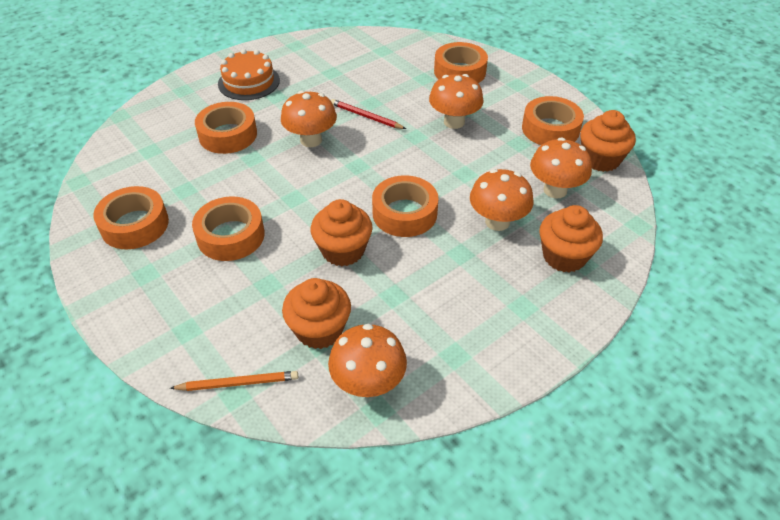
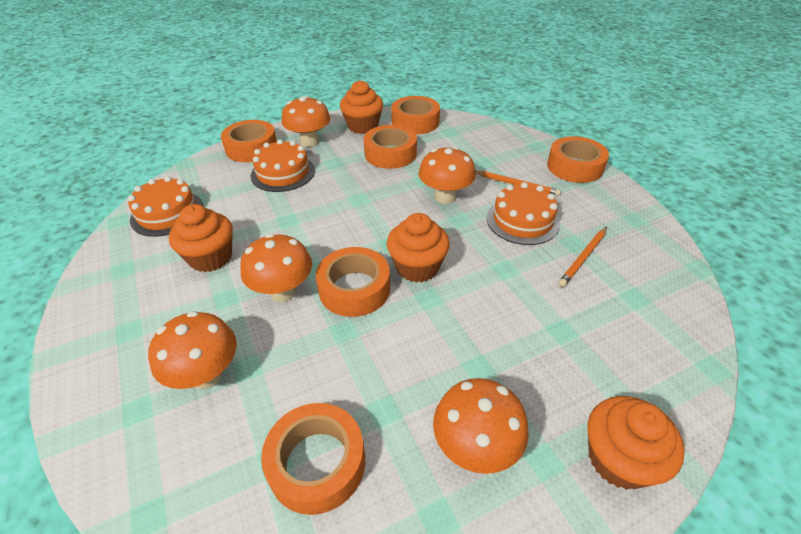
orange cake: [218,49,280,100] = 1 -> [128,176,204,237] [251,139,315,192] [487,182,560,245] = 3
orange pencil: [170,371,298,391] = 1 -> [475,171,561,196] [558,227,607,287] = 2
red pencil: [331,99,406,129] = 1 -> none = 0

